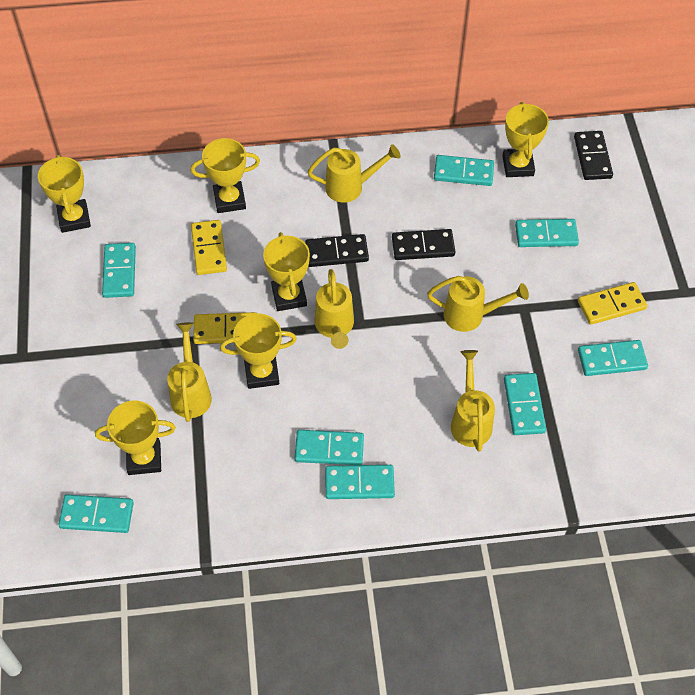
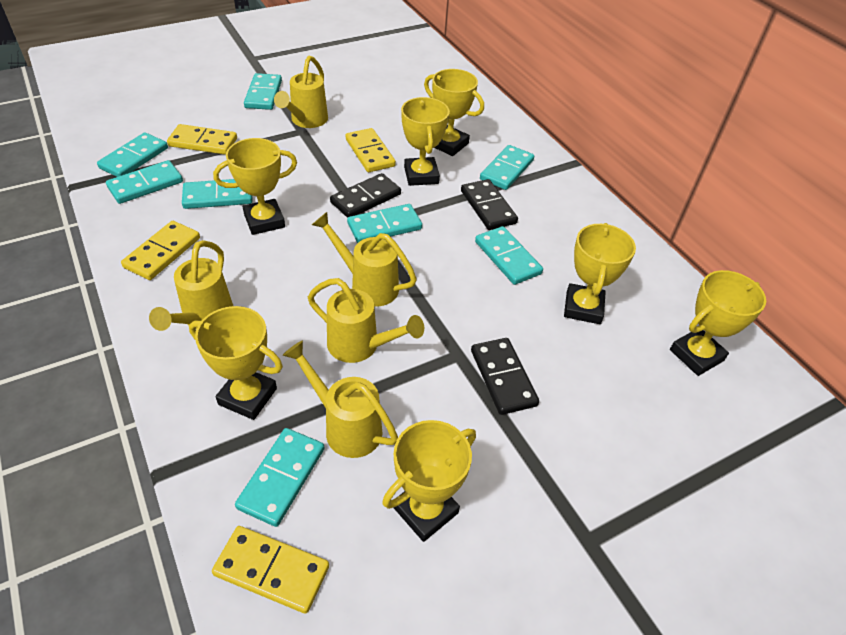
yellow domino: [191,220,227,275] [193,312,257,344] [578,282,647,325] = 3 -> [121,221,200,280] [167,124,237,155] [212,526,329,614] [346,128,396,172] = 4
yellow trophy: [38,155,91,233] [95,401,176,475] [191,138,260,213] [220,314,297,389] [263,232,310,311] [502,102,549,177] = 6 -> [189,306,283,420] [213,138,297,235] [382,420,476,542] [401,97,450,186] [424,69,484,156] [564,223,636,324] [670,270,766,376] = 7

